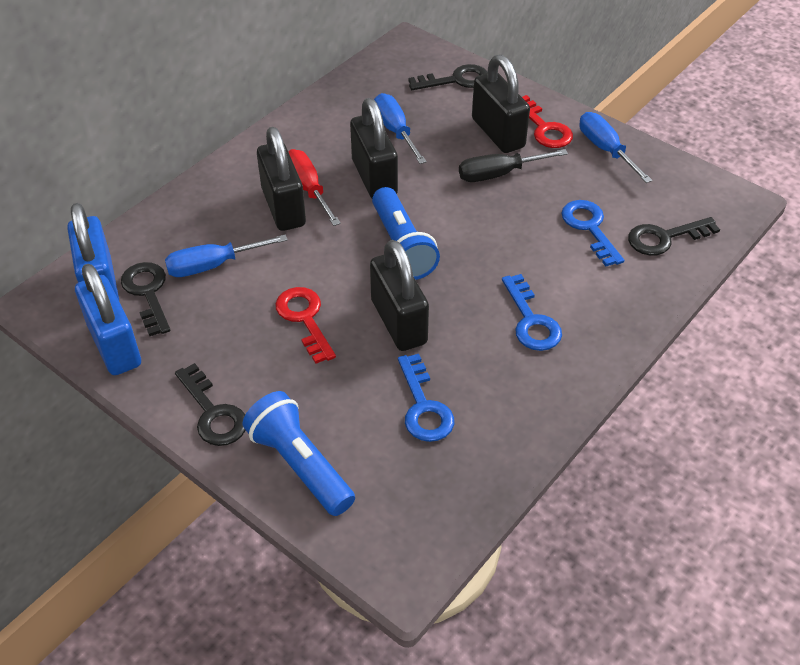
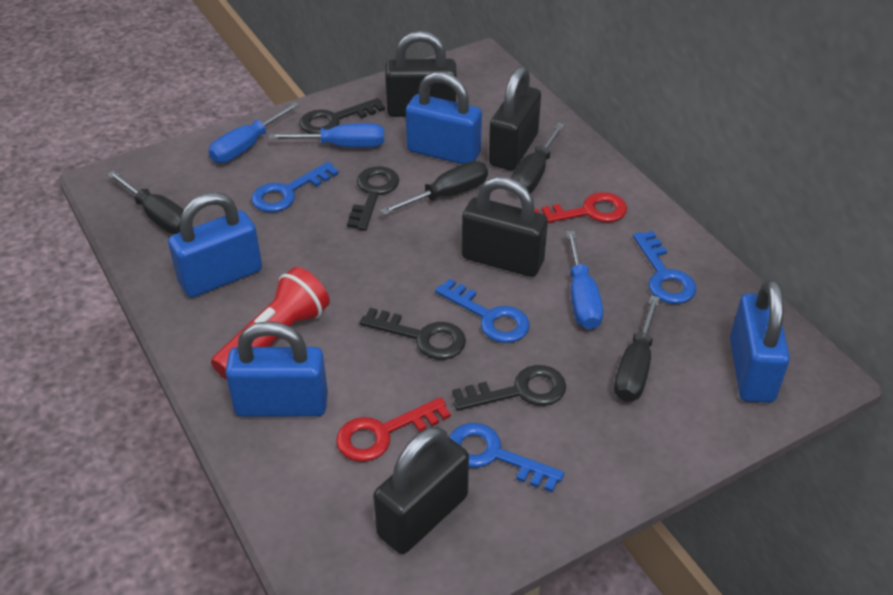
black screwdriver: [459,149,568,182] = 1 -> [107,171,184,234] [380,161,488,215] [511,123,565,193] [614,295,660,402] = 4
blue flashlight: [242,391,355,516] [372,187,440,280] = 2 -> none = 0
blue key: [398,354,454,442] [502,274,562,351] [561,200,624,266] = 3 -> [251,162,339,212] [435,279,530,343] [449,423,564,493] [633,231,696,304] = 4
blue padlock: [67,203,119,300] [75,264,141,375] = 2 -> [168,192,262,298] [225,321,328,417] [406,72,482,164] [730,279,790,403] = 4
red flashlight: none = 0 -> [211,267,330,380] = 1
red screwdriver: [288,149,341,226] = 1 -> none = 0

